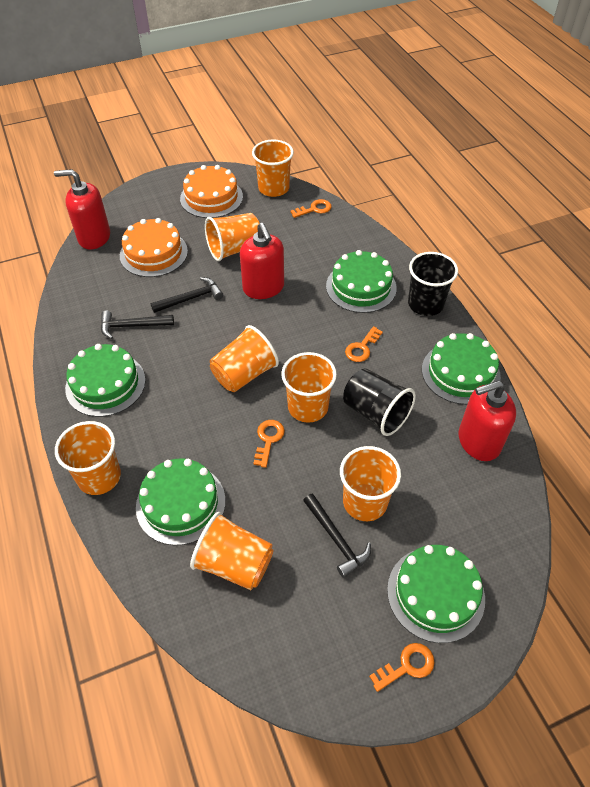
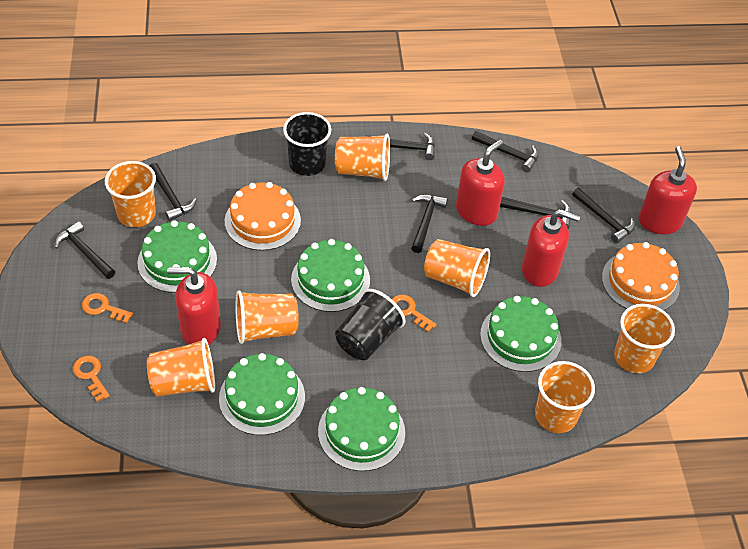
black hammer: [101,311,174,339] [151,277,223,313] [303,494,371,578] = 3 -> [55,221,115,279] [149,163,197,221] [366,133,435,160] [411,194,448,253] [472,131,539,172] [500,197,571,229] [572,188,635,243] = 7
orange key: [253,420,285,468] [290,199,332,218] [345,326,383,362] [369,643,435,692] = 4 -> [72,355,110,402] [82,293,133,323] [392,295,437,332] = 3
red soap dispenser: [54,169,110,249] [240,223,284,299] [459,380,516,461] = 3 -> [167,267,221,345] [456,139,505,226] [522,209,580,287] [639,146,697,234] = 4

